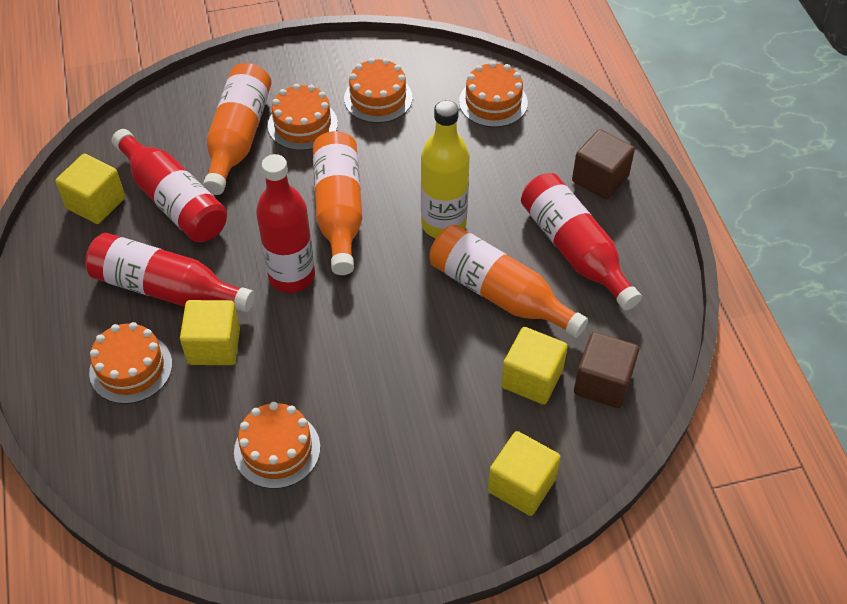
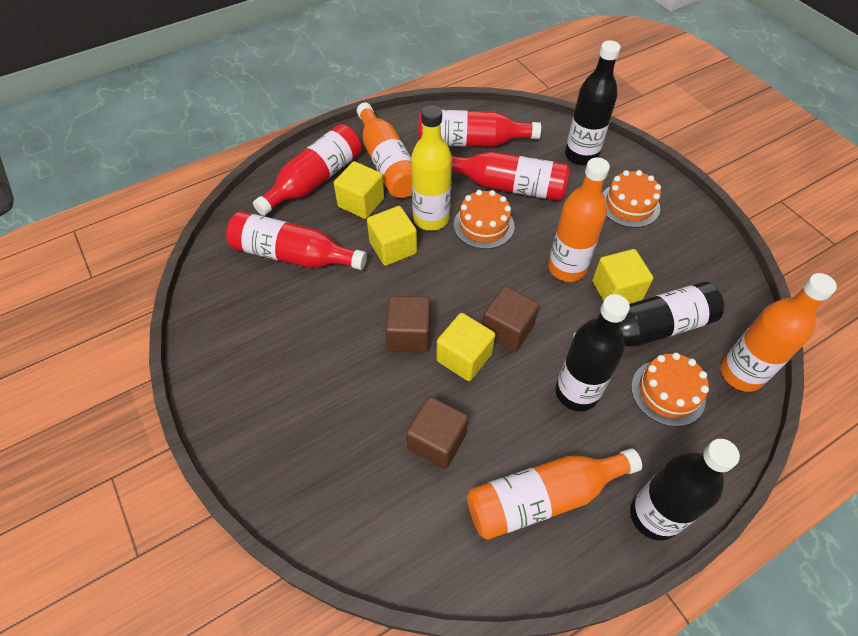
black bottle: none = 0 -> [555,294,630,411] [565,40,621,166] [573,282,724,346] [630,439,740,541] = 4
brown cube: [572,129,635,200] [574,332,639,408] = 2 -> [385,296,431,352] [406,396,469,469] [482,286,540,352] = 3
orange bottle: [203,63,271,195] [313,131,363,275] [429,225,588,338] = 3 -> [357,103,412,198] [467,448,642,540] [548,157,610,282] [721,273,837,392] = 4
orange cake: [89,322,172,404] [234,402,320,489] [268,84,338,150] [344,58,413,123] [459,61,528,127] = 5 -> [454,190,515,249] [602,170,661,228] [631,353,709,427] = 3

